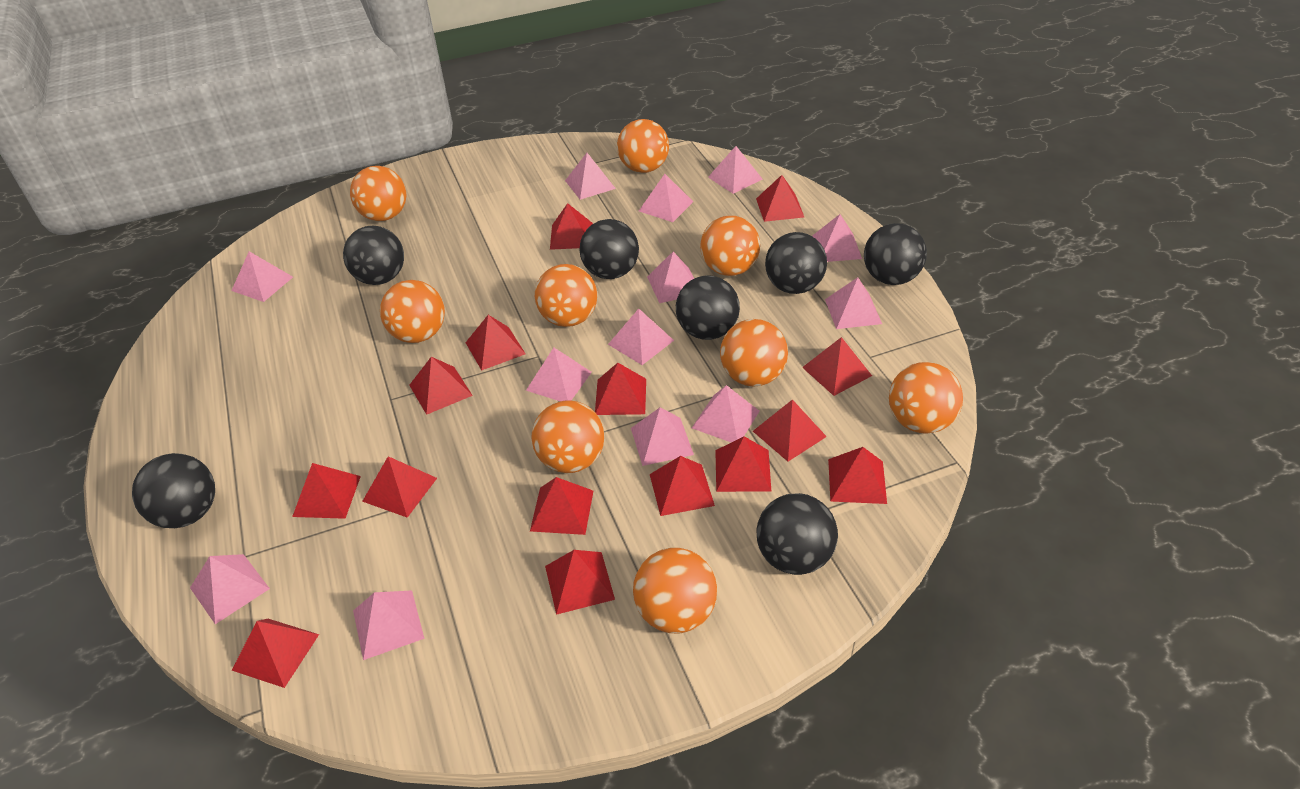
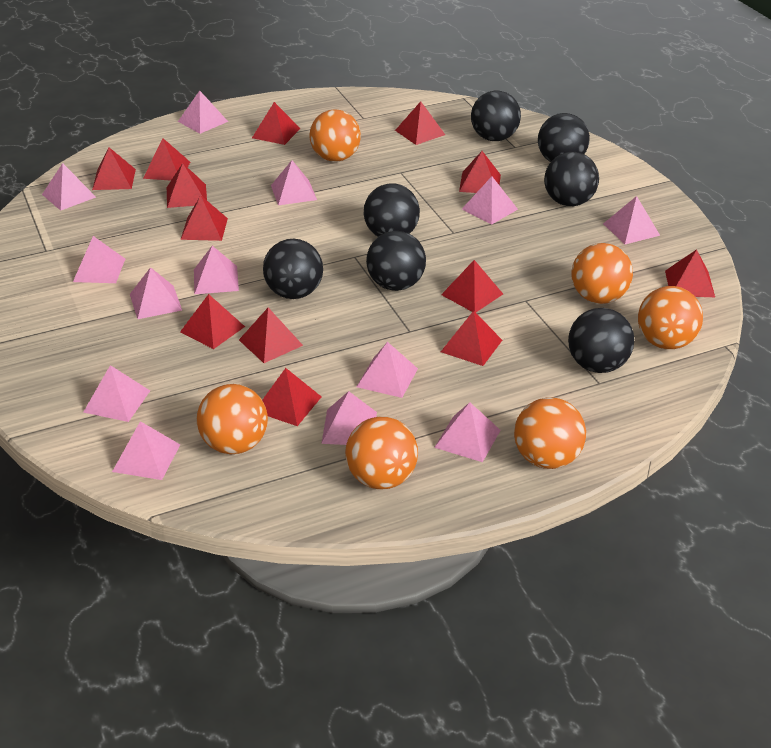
orange ball: [350,166,406,221] [380,280,445,343] [531,400,605,473] [535,264,597,327] [617,119,669,173] [633,548,717,634] [700,216,760,276] [720,319,788,387] [889,362,963,434] = 9 -> [197,384,268,454] [309,109,361,162] [345,417,418,489] [514,397,586,469] [571,243,633,304] [638,286,703,349] = 6
red pyramid: [232,619,319,688] [292,463,361,519] [362,456,437,518] [409,357,473,415] [465,315,526,370] [530,477,593,535] [545,550,615,615] [550,203,593,250] [595,363,646,415] [650,456,715,516] [715,436,772,492] [753,399,827,461] [756,175,804,222] [802,337,872,396] [828,447,887,504] = 15 -> [92,147,136,190] [143,138,190,181] [167,163,207,208] [180,195,228,241] [180,294,245,349] [239,308,303,363] [252,102,301,145] [262,368,322,426] [395,101,445,145] [441,260,503,312] [441,311,502,366] [459,151,501,193] [665,249,715,297] = 13

